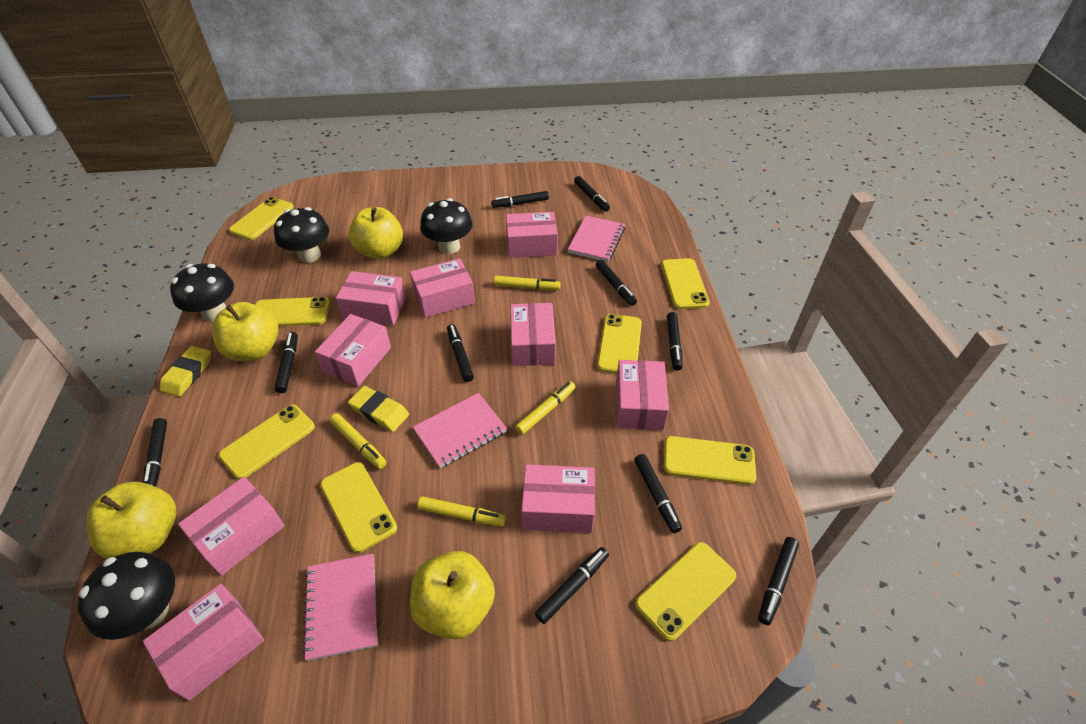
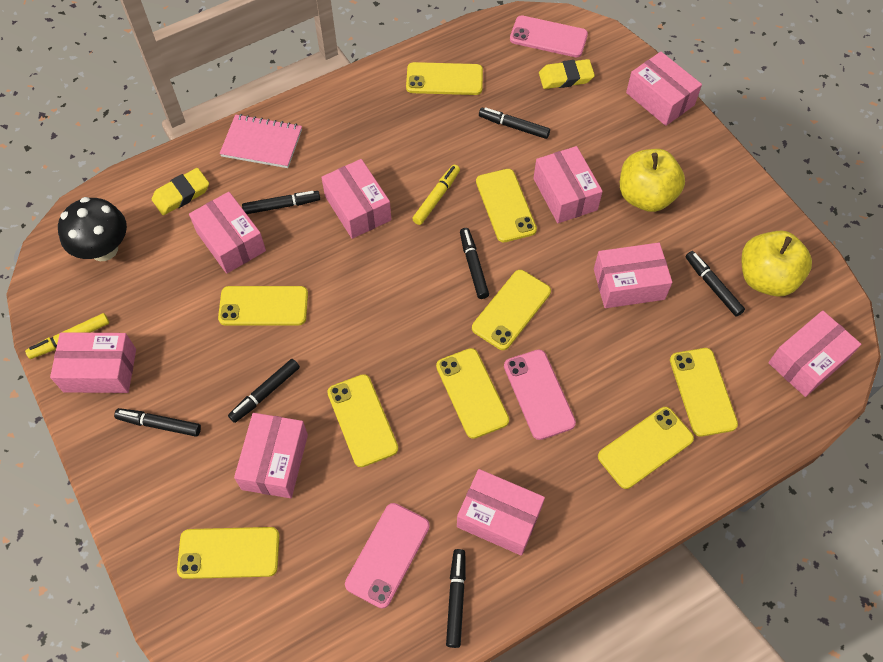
black marker: [143,418,167,487] [275,332,298,393] [447,324,474,382] [491,191,549,208] [535,547,609,624] [574,176,610,212] [596,260,637,306] [634,454,682,533] [667,312,682,371] [758,537,799,625] = 10 -> [114,408,201,437] [228,359,300,423] [242,191,320,214] [446,549,466,648] [460,228,489,299] [479,107,550,139] [686,251,745,317] = 7
black mushroom: [78,552,175,640] [170,263,234,322] [274,207,329,263] [420,198,472,254] = 4 -> [58,197,127,261] = 1
pink notebook: [303,554,378,661] [413,393,507,468] [568,216,625,262] = 3 -> [219,114,302,168] = 1
pink phone: none = 0 -> [345,503,430,609] [504,349,576,440] [510,15,588,57] = 3
yellow apple: [86,482,176,559] [212,302,278,361] [348,207,403,259] [410,551,495,639] = 4 -> [620,149,685,212] [741,230,812,297] = 2
yellow marker: [329,413,387,469] [417,496,506,527] [494,276,561,290] [515,381,576,435] = 4 -> [25,313,109,359] [412,165,460,225] = 2
yellow phone: [218,405,315,479] [229,197,294,240] [255,297,330,326] [320,462,397,553] [597,314,642,374] [635,542,736,641] [661,258,710,309] [664,436,756,485] = 8 -> [177,527,279,579] [218,286,308,325] [327,374,398,467] [406,62,483,95] [436,348,509,439] [472,270,551,350] [476,169,537,242] [598,407,694,489] [670,348,738,437] = 9

